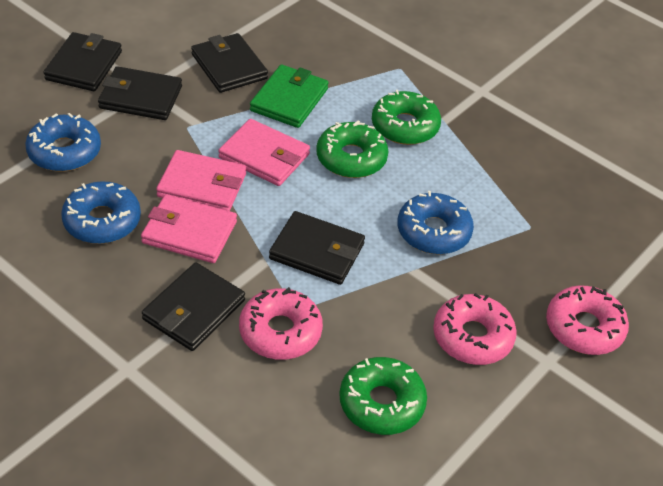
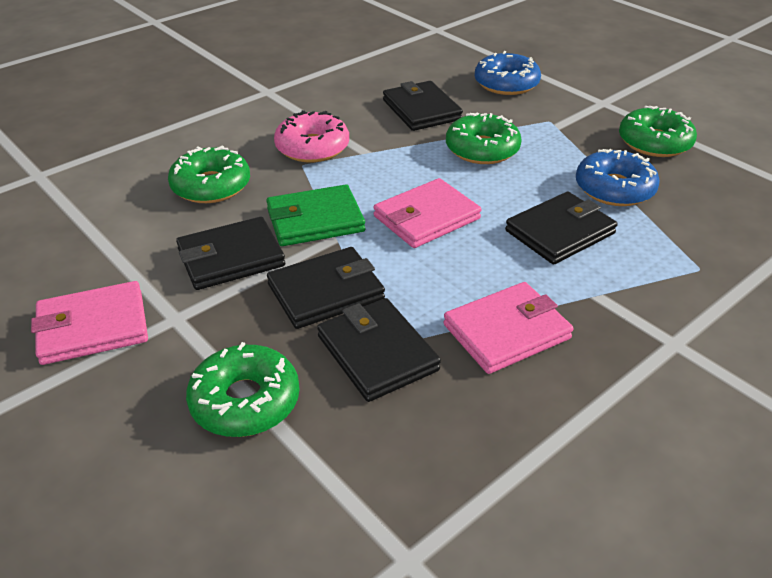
blue donut: [25,113,101,172] [61,181,141,244] [397,191,474,254] = 3 -> [475,51,541,95] [576,149,660,206] = 2
green donut: [316,120,388,178] [339,357,427,435] [372,90,441,145] = 3 -> [168,145,250,203] [186,342,300,437] [446,112,522,164] [619,106,697,157] = 4
pink donut: [239,287,323,360] [433,293,517,365] [546,285,629,355] = 3 -> [274,110,349,162] = 1

